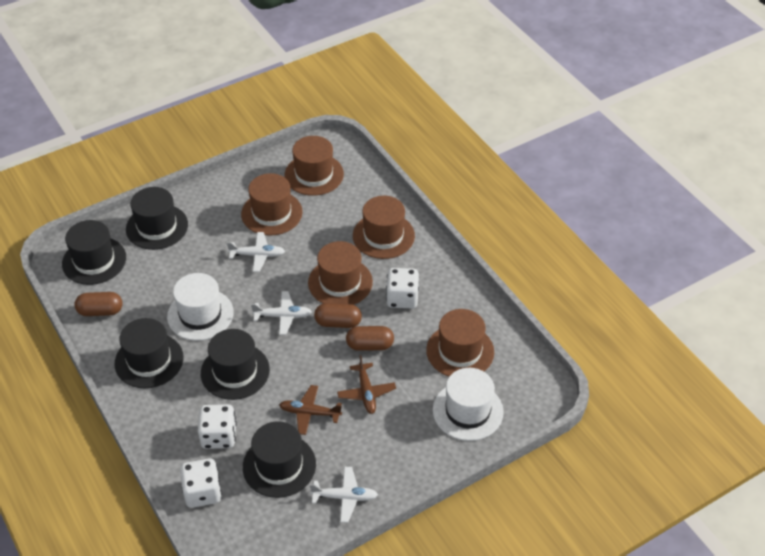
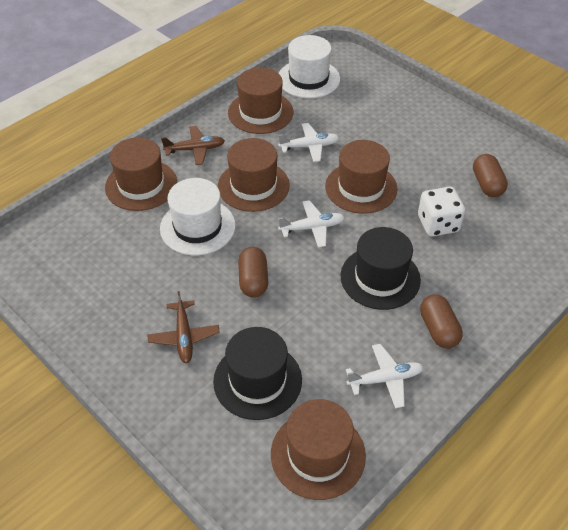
black hat: [62,220,126,285] [115,318,183,388] [126,187,188,250] [201,329,270,400] [243,421,316,498] = 5 -> [213,327,302,420] [340,227,421,310] = 2
white dice: [180,458,222,508] [198,404,237,449] [386,268,419,308] = 3 -> [418,187,465,237] = 1

